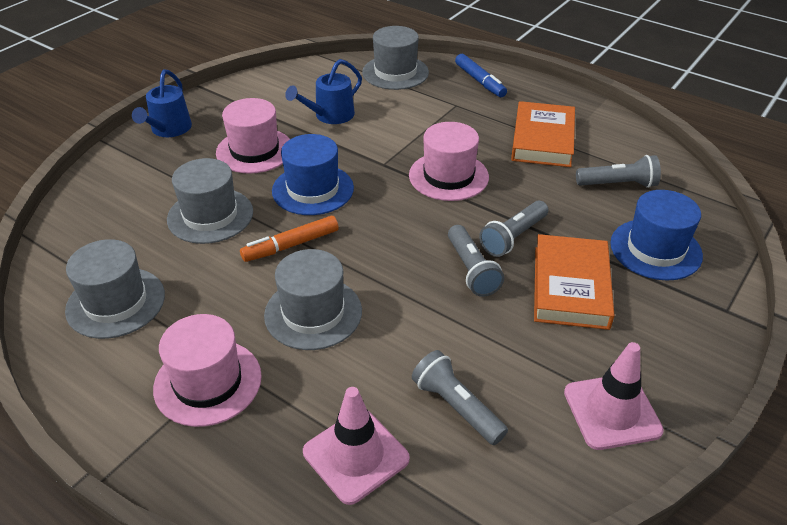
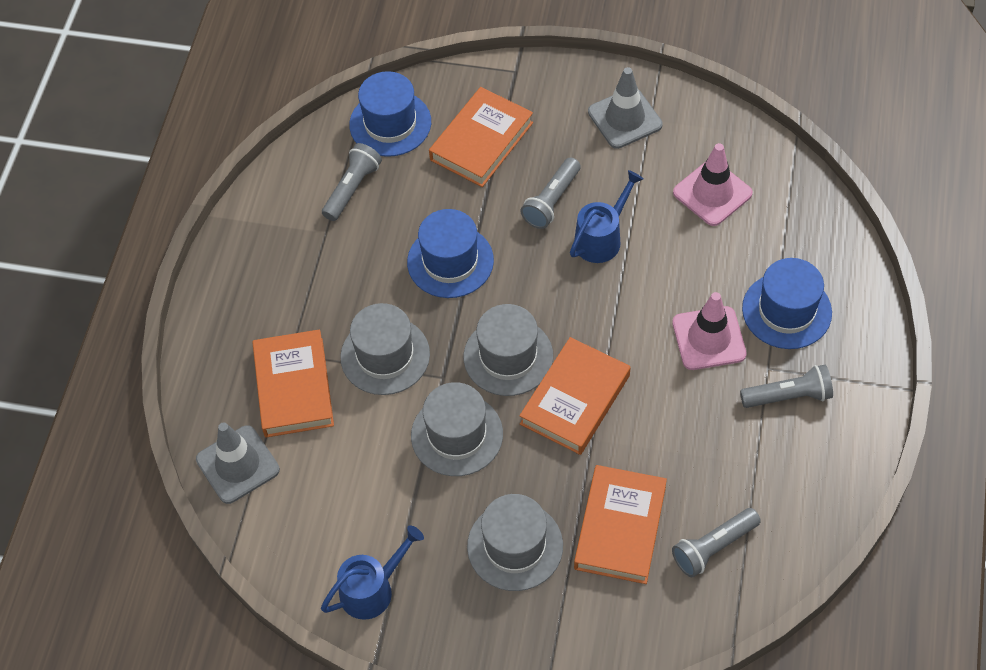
blue hat: [272,134,354,215] [610,190,703,280] = 2 -> [349,71,431,157] [407,209,494,298] [742,258,832,349] = 3
blue marker: [455,54,507,97] = 1 -> none = 0
grey traffic cone: none = 0 -> [196,422,280,504] [588,67,663,149] = 2
orange book: [511,101,575,167] [534,234,615,330] = 2 -> [252,329,334,437] [429,87,533,187] [519,337,631,455] [574,465,667,584] = 4
orange marker: [240,216,339,262] = 1 -> none = 0
pink hat: [153,314,262,427] [216,98,290,174] [409,122,489,201] = 3 -> none = 0

